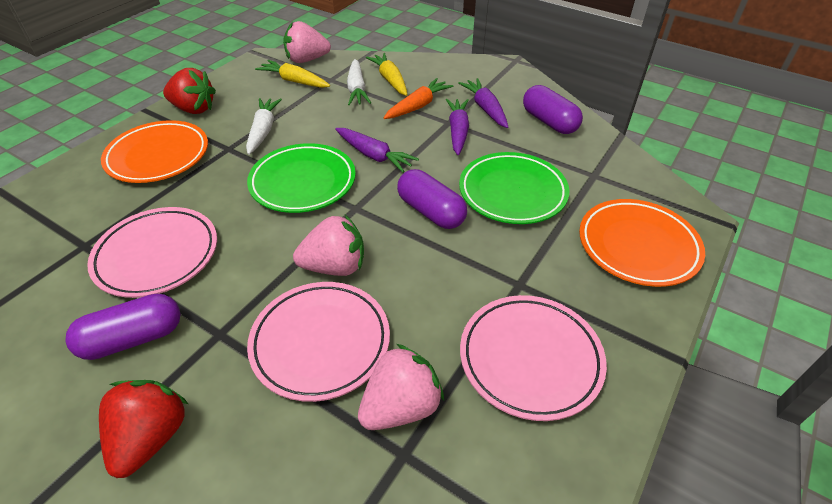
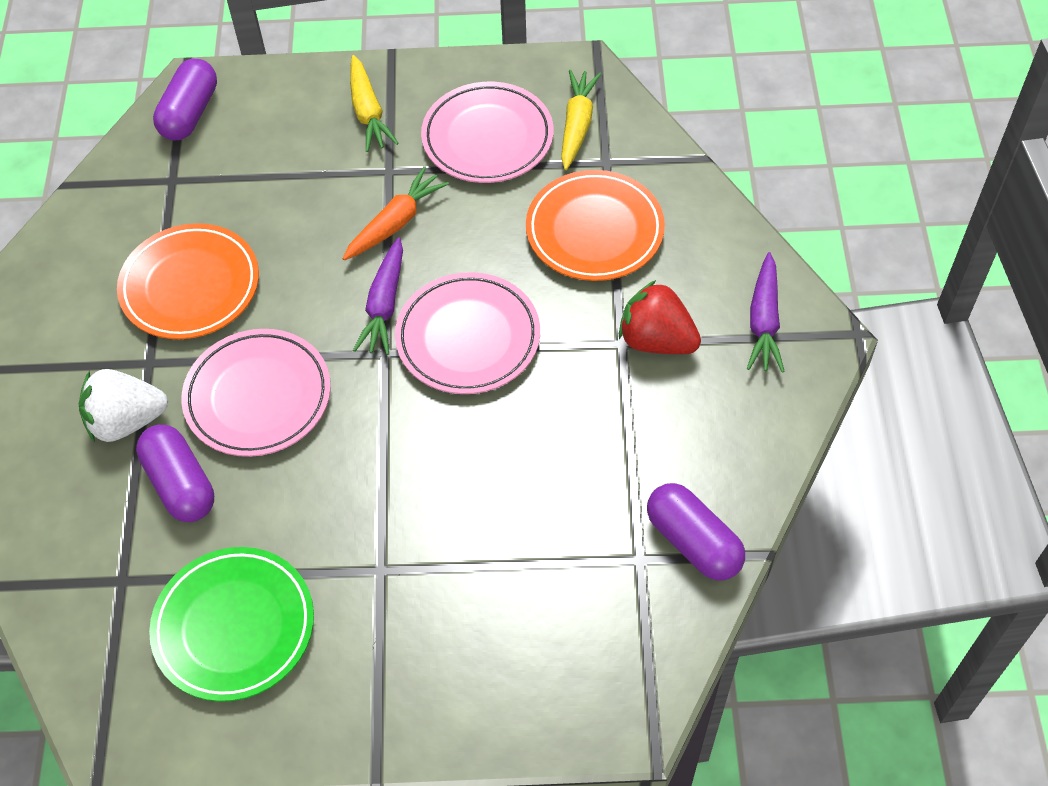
green plate: [247,143,356,213] [459,152,569,224] = 2 -> [149,547,314,702] = 1
pink strawberry: [283,21,331,63] [293,215,364,276] [358,344,444,430] = 3 -> none = 0
purple carrot: [335,128,419,173] [446,99,469,155] [458,78,508,128] = 3 -> [353,237,403,355] [747,252,785,373] = 2
red strawberry: [99,380,188,478] [163,68,216,114] = 2 -> [619,280,701,354] = 1
white carrot: [246,98,282,155] [347,59,371,105] = 2 -> none = 0
white strawberry: none = 0 -> [79,369,168,442] = 1

